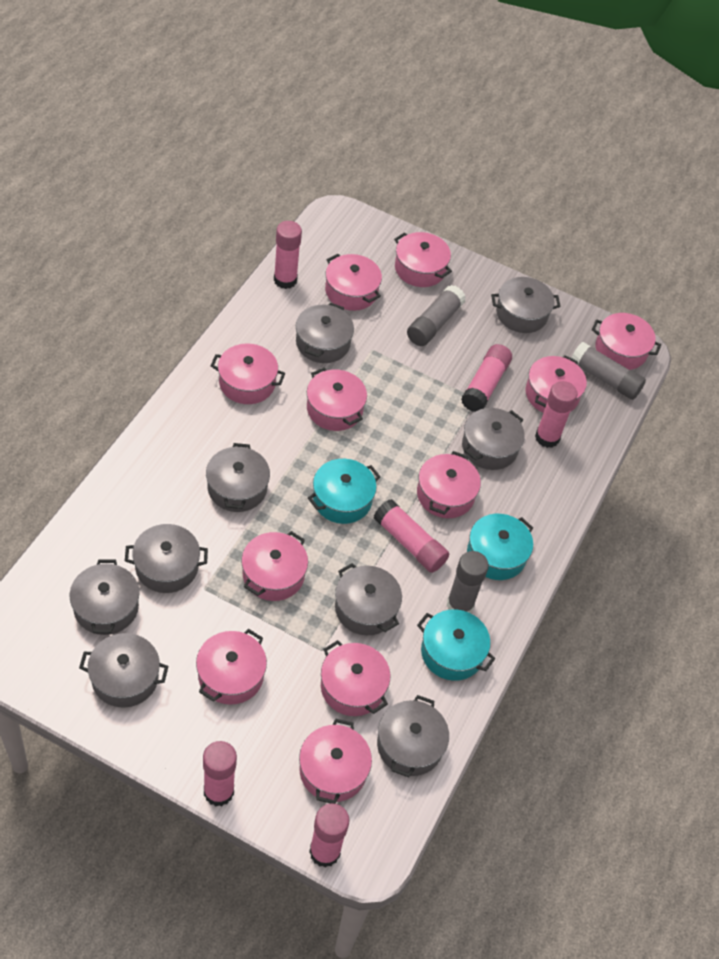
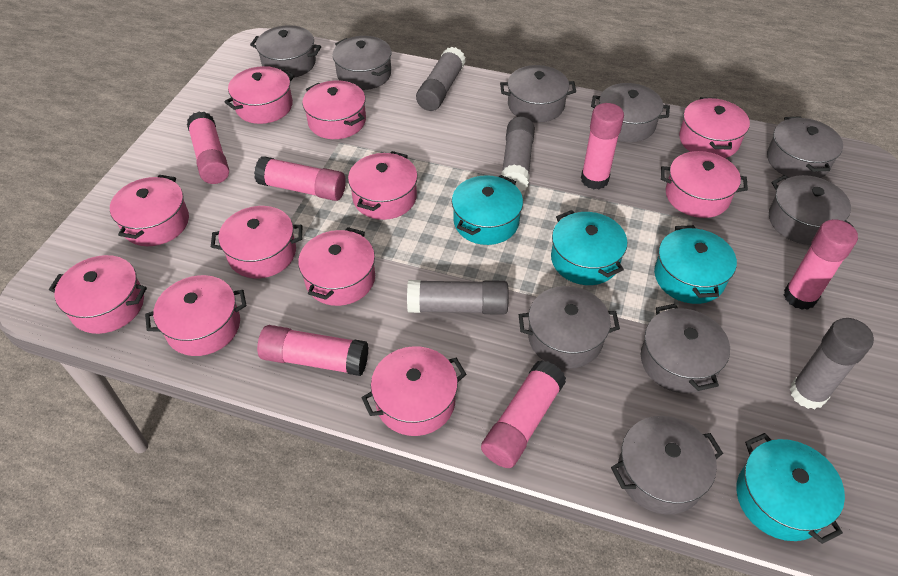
grey glue stick: [407,285,466,346] [446,551,489,613] [571,342,646,400] = 3 -> [407,280,509,315] [416,47,466,111] [501,117,535,192] [790,318,874,409] = 4
turquoise pot: [308,459,381,524] [417,609,495,681] [467,514,533,580] = 3 -> [452,175,523,245] [551,210,627,285] [654,225,737,304] [736,433,845,544] = 4

